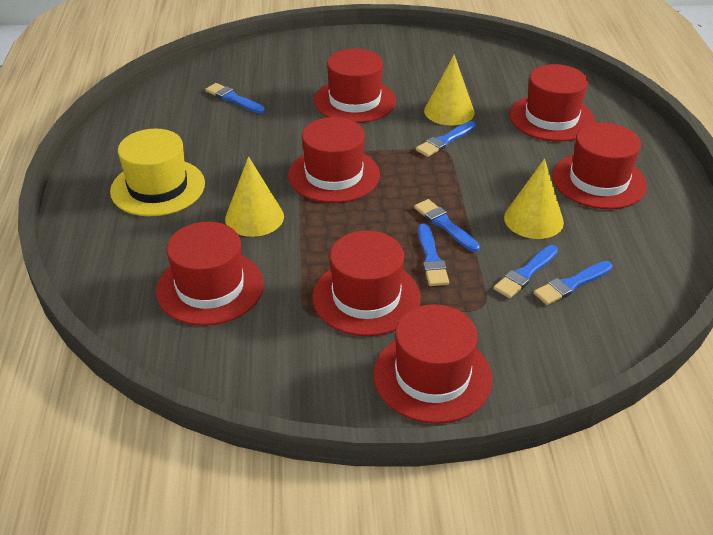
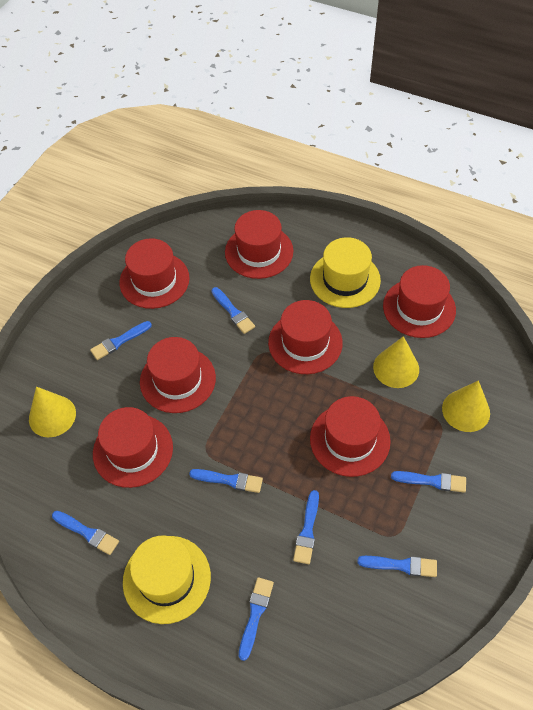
blue brush: [205,83,265,114] [414,199,480,252] [416,121,476,157] [418,223,449,286] [494,245,558,298] [534,261,613,305] = 6 -> [52,511,119,555] [90,321,152,360] [189,469,263,493] [211,287,255,334] [239,577,274,661] [293,490,319,564] [357,556,437,577] [391,471,466,493] = 8
yellow hat: [110,129,205,216] = 1 -> [123,535,211,624] [310,237,381,308] = 2

